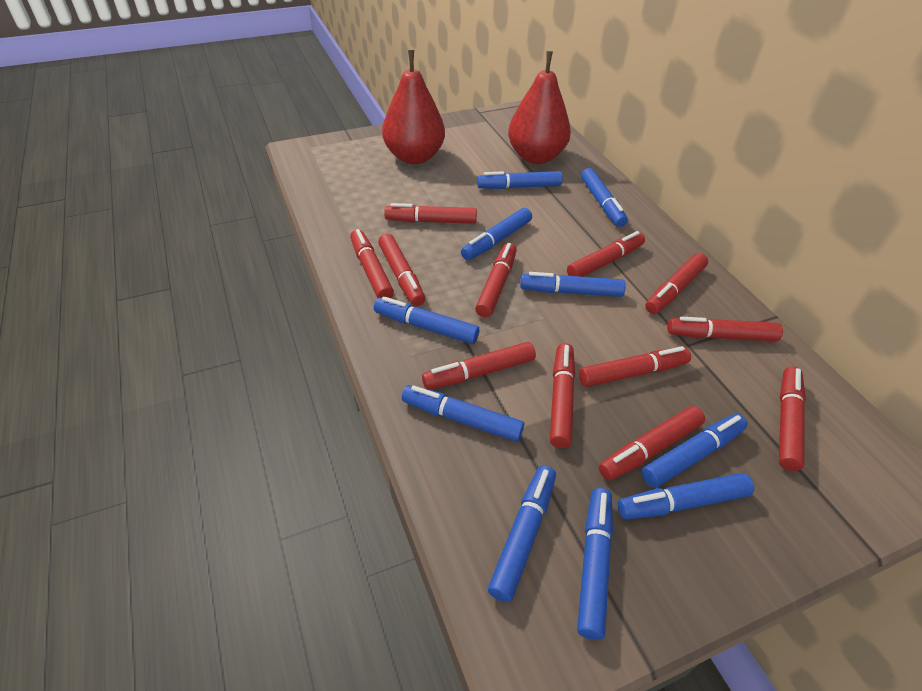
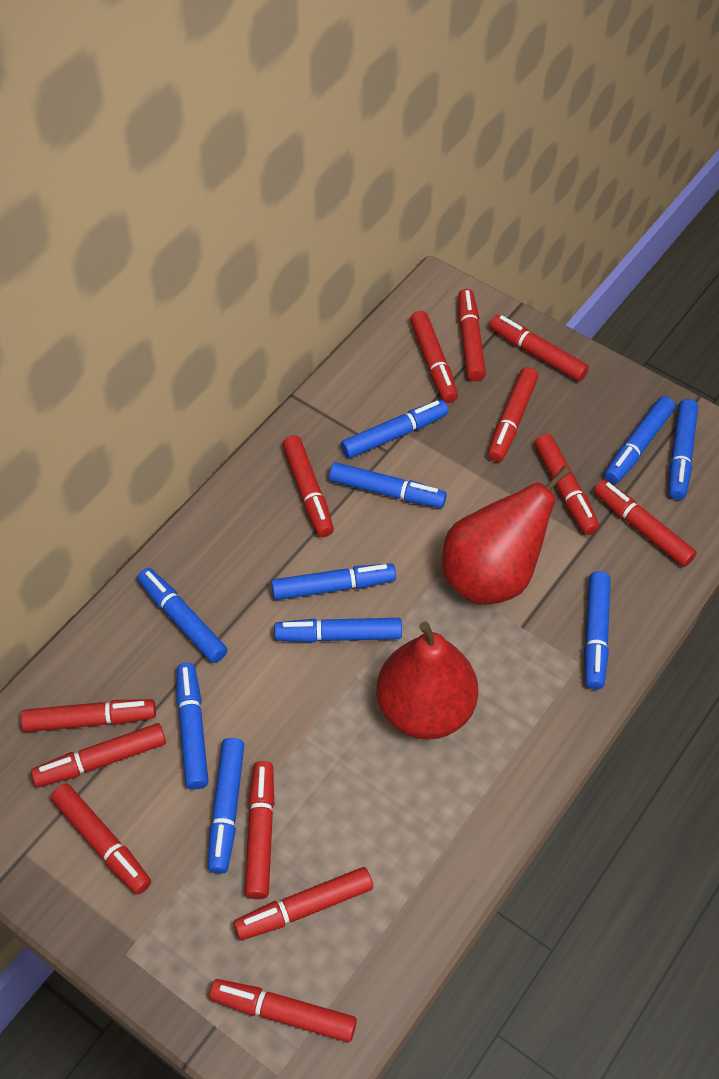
red marker: [350,229,394,298] [378,234,425,306] [384,203,477,224] [422,342,536,390] [475,243,517,318] [550,343,575,448] [567,231,645,277] [579,346,691,387] [599,406,705,481] [645,253,708,314] [667,317,783,341] [779,366,806,471] = 12 -> [21,699,156,732] [31,723,166,787] [51,784,151,894] [209,979,357,1042] [234,867,373,940] [245,761,274,899] [282,435,334,537] [410,311,458,403] [458,289,486,381] [488,367,538,462] [490,315,589,381] [534,434,599,535] [594,480,697,567] = 13

